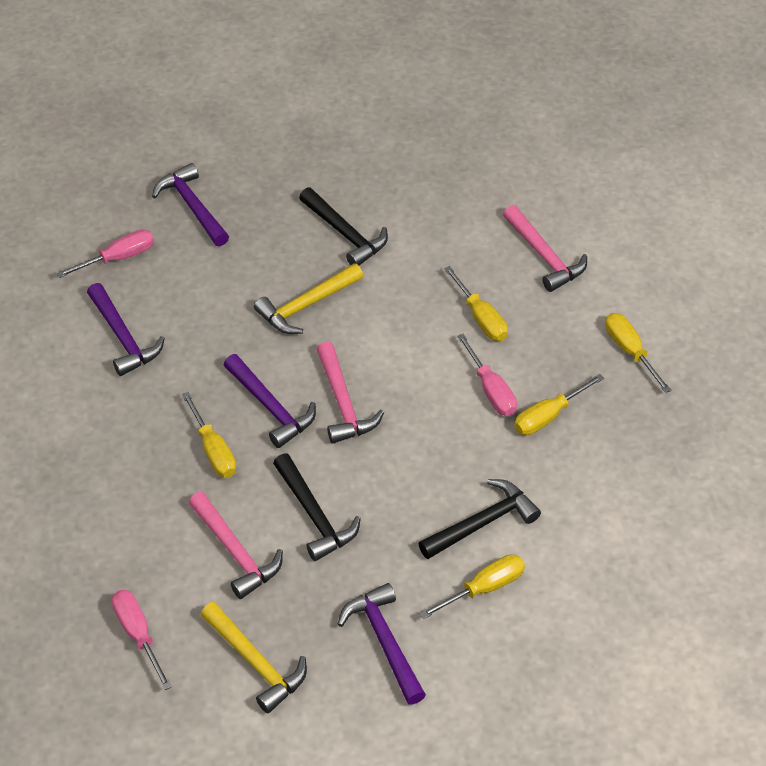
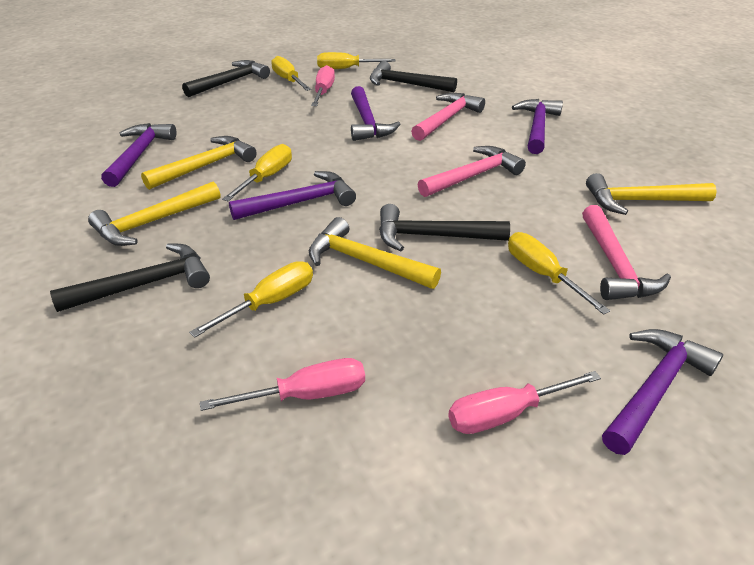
black hammer: [273,454,361,561] [299,187,388,266] [418,479,541,559] = 3 -> [50,243,210,312] [182,60,270,97] [370,61,457,92] [379,204,510,251] = 4
purple hammer: [87,283,165,376] [152,163,229,246] [224,354,316,448] [338,583,426,704] = 4 -> [101,123,176,187] [229,171,356,220] [351,86,400,141] [512,99,563,154] [602,329,723,455] = 5
yellow hammer: [201,602,307,713] [254,263,363,334] = 2 -> [88,182,221,246] [141,136,257,190] [309,217,441,289] [586,173,717,215] = 4

